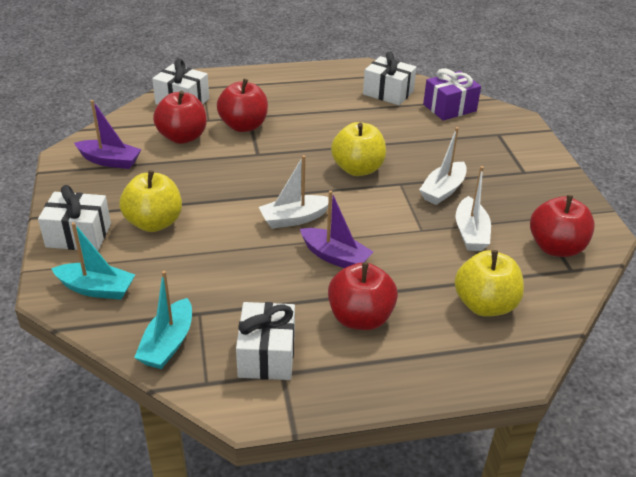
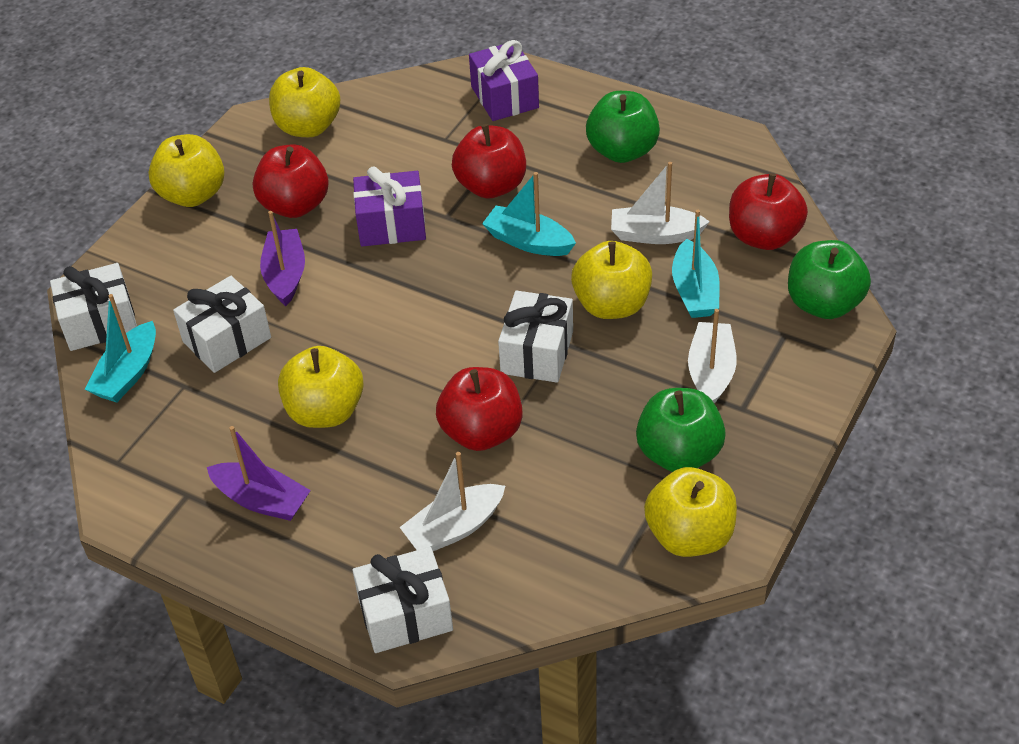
green apple: none = 0 -> [586,91,660,163] [636,388,726,472] [788,240,871,319] = 3
purple gift: [423,68,481,120] = 1 -> [353,167,426,247] [469,40,539,121] = 2
turquoise boat: [51,222,135,300] [134,271,192,369] = 2 -> [84,294,156,402] [482,172,576,256] [672,210,720,318] = 3
yellow apple: [119,170,182,232] [331,122,386,176] [454,250,524,317] = 3 -> [148,134,224,207] [269,67,340,137] [278,346,364,428] [571,241,652,319] [644,467,737,557] = 5

